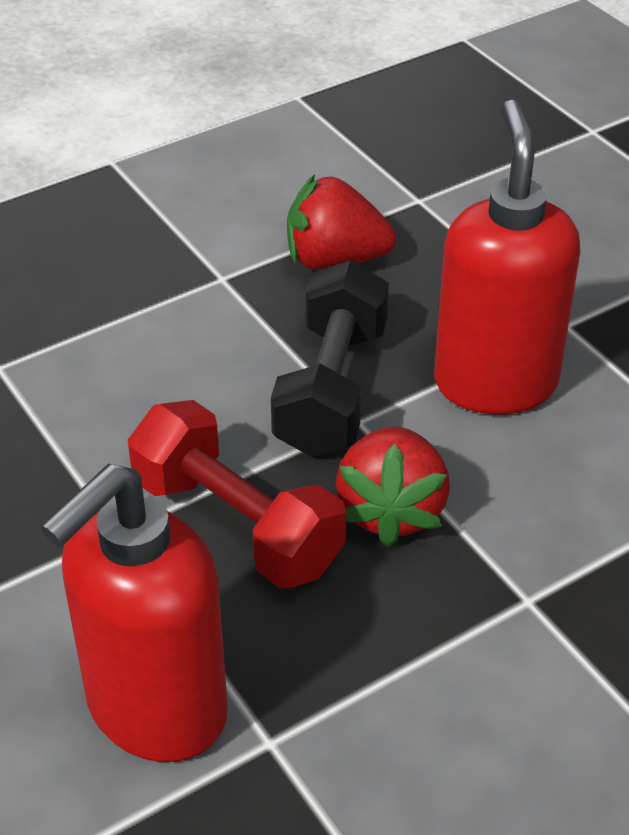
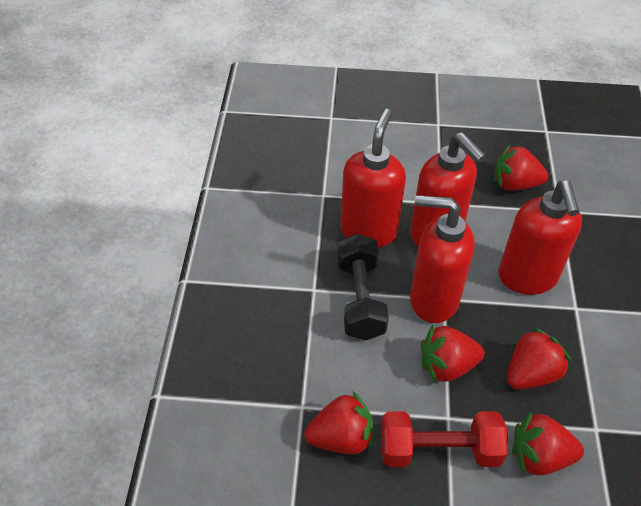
red soap dispenser: [41,463,228,762] [434,100,580,414] = 2 -> [340,109,406,247] [410,132,486,246] [410,195,474,323] [498,180,582,295] = 4
red strawberry: [287,174,396,270] [336,427,450,547] = 2 -> [304,391,373,454] [421,325,485,383] [494,144,548,191] [507,327,571,390] [512,411,584,476] = 5

